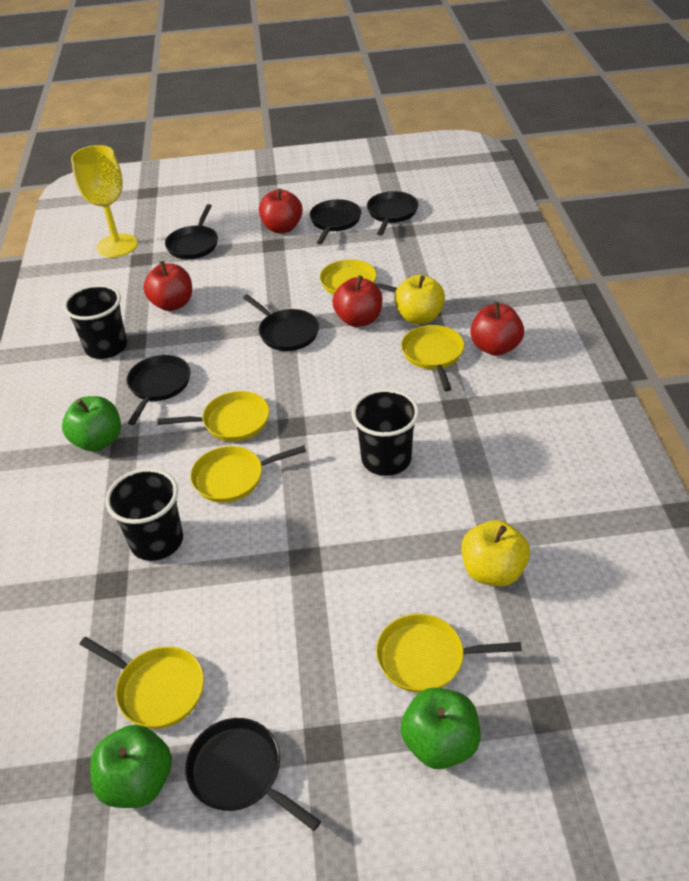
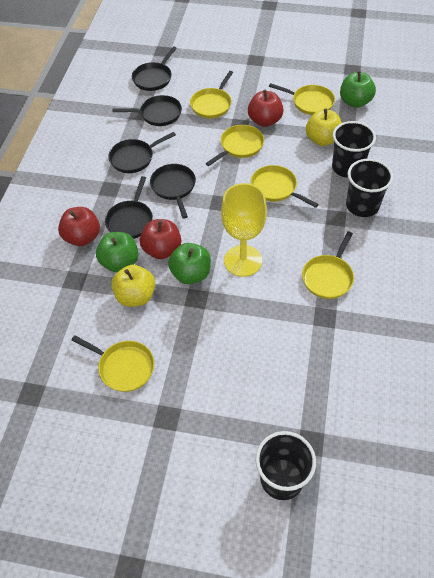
black pan: [127,355,191,425] [165,204,218,259] [185,718,321,831] [243,294,319,351] [310,199,361,245] [367,191,419,236] = 6 -> [105,176,153,239] [108,132,176,173] [112,95,182,126] [132,47,177,91] [150,164,196,219] = 5
red apple: [143,261,192,311] [259,188,303,233] [332,276,382,327] [470,302,524,356] = 4 -> [58,207,100,246] [140,219,181,259] [248,90,284,127] = 3

